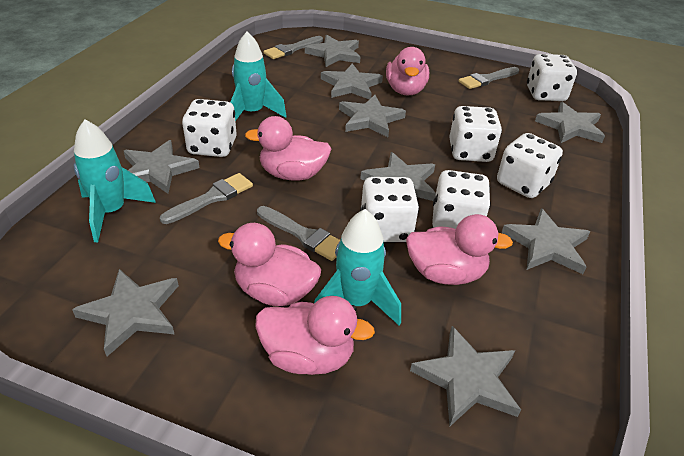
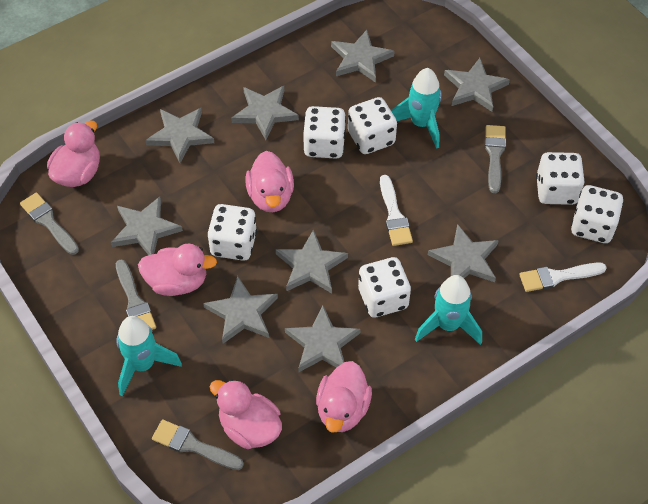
white brush: none = 0 -> [380,175,413,246] [519,263,607,292] = 2

